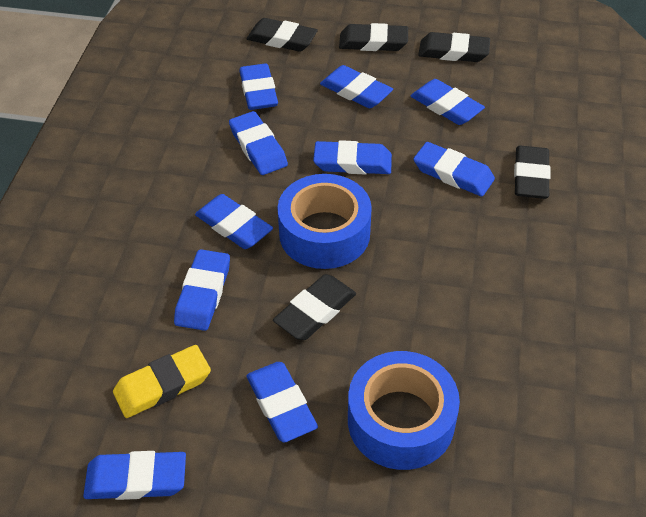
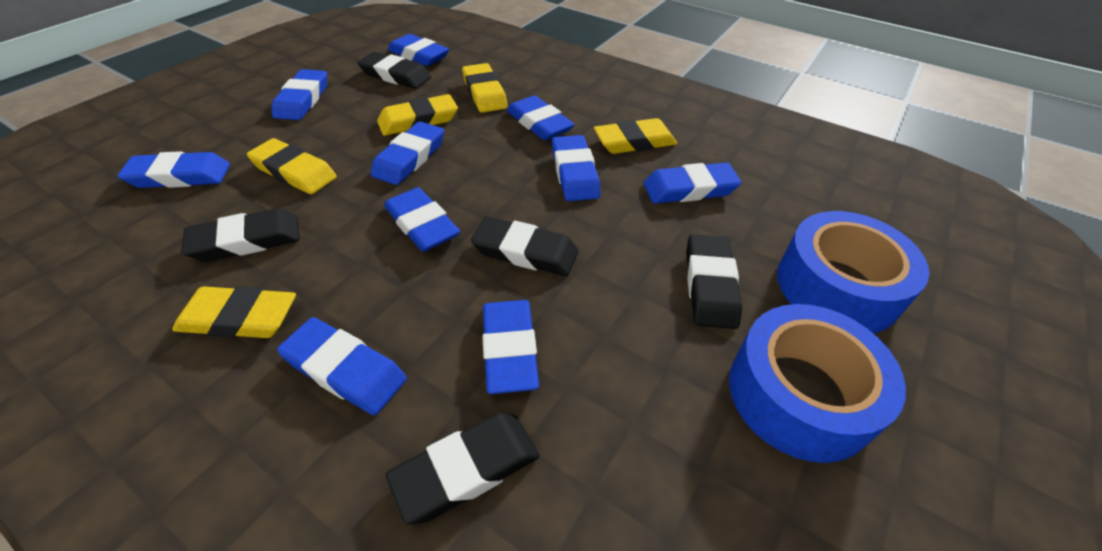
yellow eraser: [113,345,211,418] = 1 -> [172,286,296,338] [247,138,337,194] [377,94,458,136] [462,63,508,113] [594,118,677,154] = 5

